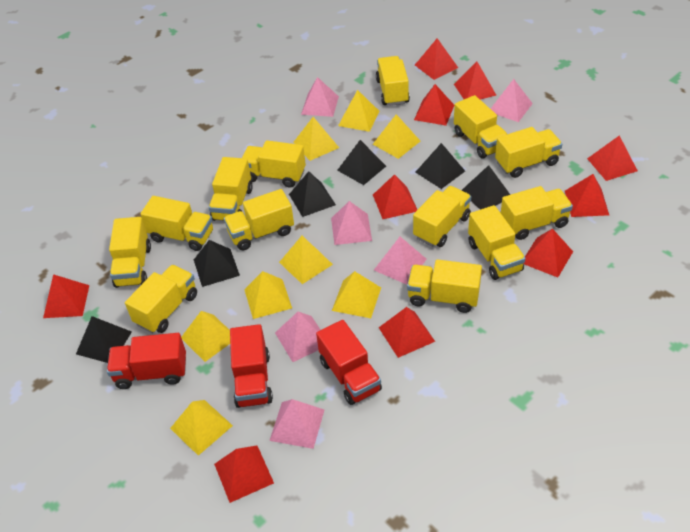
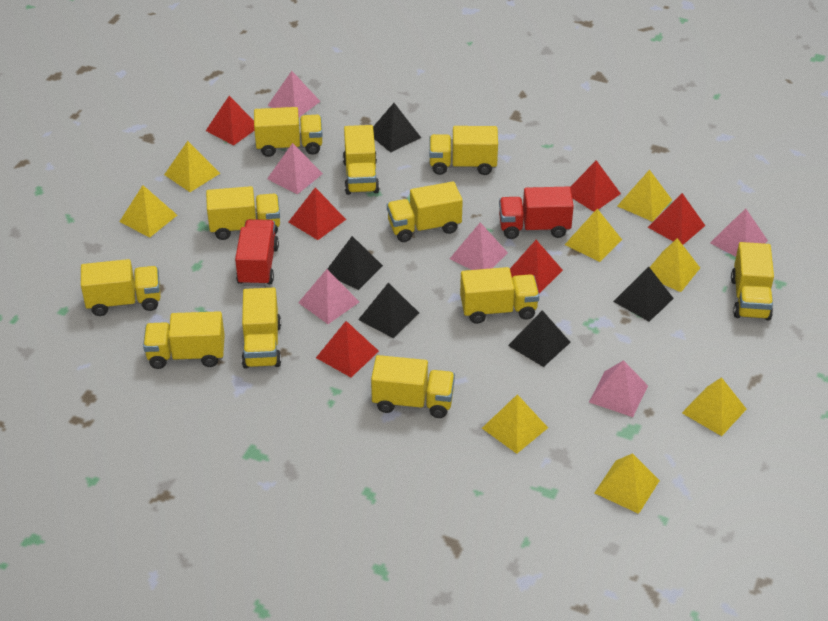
black pyramid: [76,316,132,363] [194,240,240,287] [289,171,336,217] [337,140,386,185] [415,143,465,189] [462,165,510,210] = 6 -> [328,236,383,290] [358,283,419,338] [373,103,421,153] [508,310,571,367] [613,266,674,322] = 5
red pyramid: [43,274,90,318] [214,446,274,503] [373,174,417,219] [379,307,435,358] [414,84,454,126] [415,38,458,80] [454,62,496,99] [524,228,573,278] [565,174,609,217] [587,136,638,181] = 10 -> [206,96,254,145] [289,187,346,240] [316,321,379,377] [510,240,563,294] [570,160,621,212] [648,193,705,245] = 6
red truck: [107,333,186,389] [230,324,273,408] [316,320,382,405] = 3 -> [235,219,279,286] [499,187,574,239] = 2
yellow truck: [109,217,151,288] [125,265,197,333] [140,196,213,251] [209,157,253,221] [224,189,294,250] [242,140,306,188] [376,56,410,106] [407,259,482,313] [413,186,471,247] [454,95,507,159] [468,205,526,280] [495,127,562,178] [501,186,573,240] = 13 -> [81,259,160,316] [143,311,225,369] [206,186,280,240] [241,287,281,369] [254,107,323,157] [343,125,380,195] [371,355,455,418] [387,181,463,242] [429,126,498,175] [460,267,539,324] [731,242,774,320] = 11

